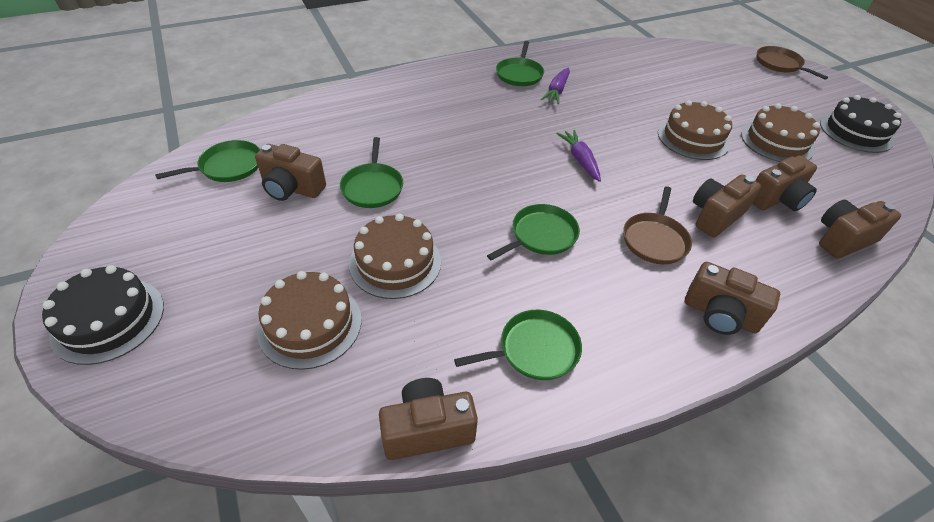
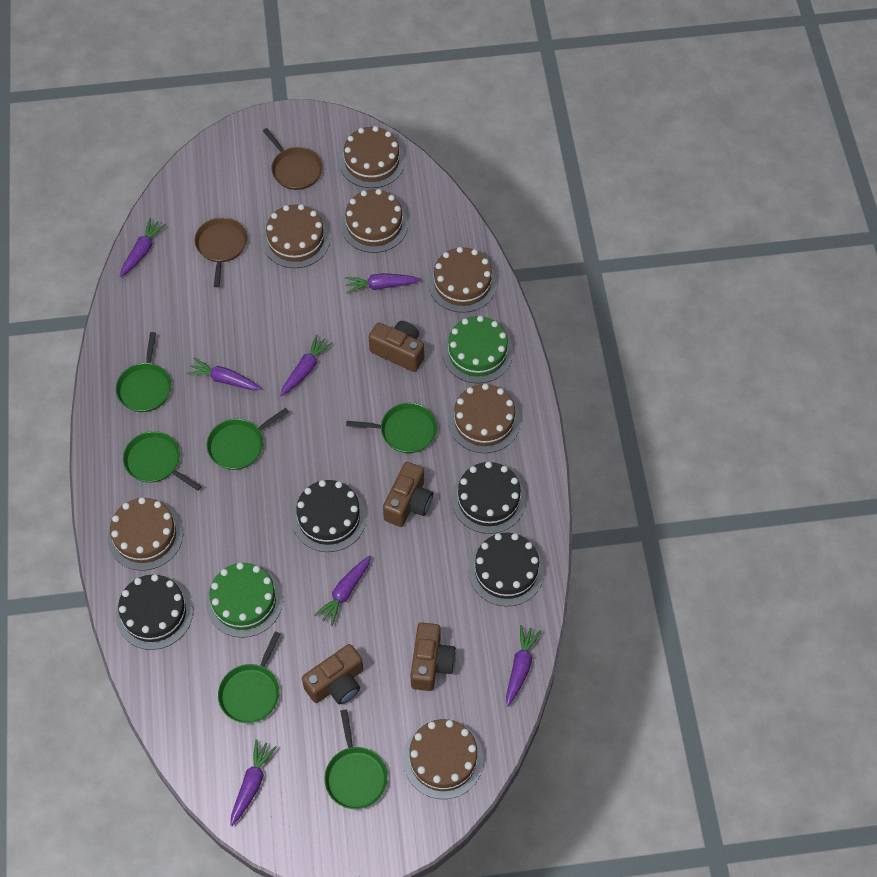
black cake: [42,265,164,365] [820,95,901,153] = 2 -> [116,574,193,650] [292,480,366,552] [452,462,526,534] [468,533,544,606] = 4
brown cake: [257,271,362,370] [349,214,441,299] [658,100,732,160] [741,103,820,162] = 4 -> [108,497,183,571] [262,204,330,268] [339,126,405,188] [341,189,408,253] [403,719,484,799] [428,247,497,313] [448,383,520,453] = 7
brown camera: [255,144,326,201] [379,378,478,460] [685,262,780,335] [693,174,761,237] [752,155,817,211] [819,200,901,259] = 6 -> [302,644,363,704] [368,321,424,372] [383,462,433,527] [411,622,456,691] = 4
green cake: none = 0 -> [206,562,283,638] [442,316,513,383] = 2
green pan: [155,140,260,182] [340,137,403,208] [454,310,582,380] [487,204,580,261] [496,41,544,86] = 5 -> [116,332,171,412] [123,431,202,491] [207,408,289,470] [218,631,281,723] [324,709,388,809] [346,403,437,453] = 6
purple carrot: [541,68,570,104] [556,130,601,182] = 2 -> [120,218,166,277] [186,358,262,390] [230,739,277,826] [280,334,333,396] [314,555,371,626] [345,273,421,293] [506,625,542,706] = 7

